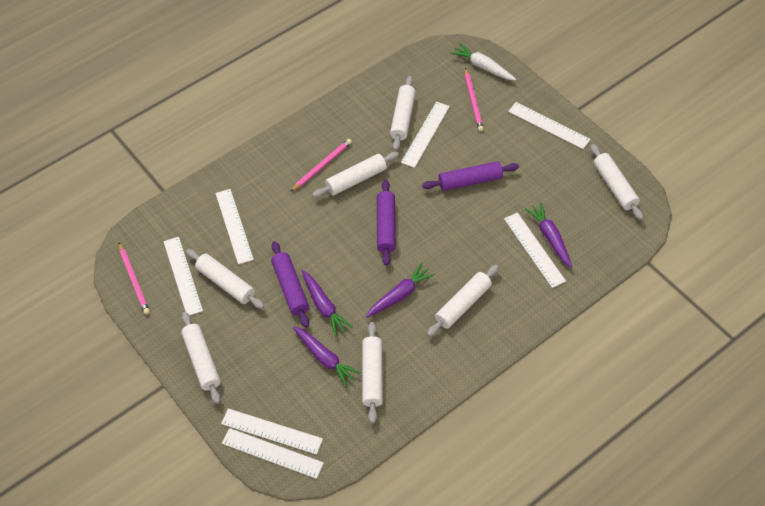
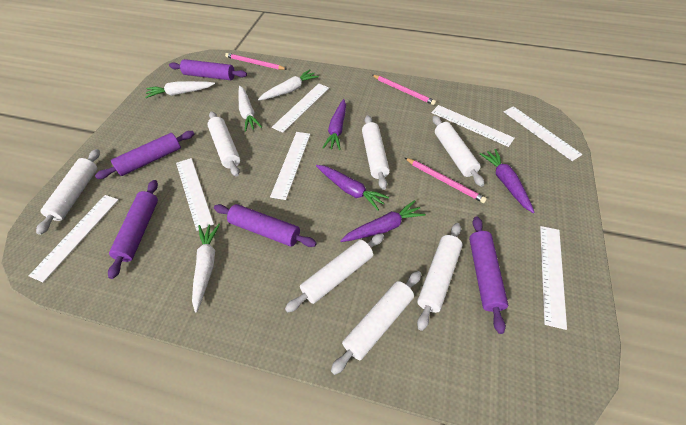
purple rolling pin: [271,241,309,328] [377,180,396,266] [422,161,519,191] = 3 -> [95,131,194,179] [108,180,158,279] [169,59,247,80] [214,204,317,247] [469,216,508,334] = 5
white carrot: [451,43,516,81] = 1 -> [145,81,215,98] [192,224,220,313] [239,86,262,132] [258,70,319,101] = 4

